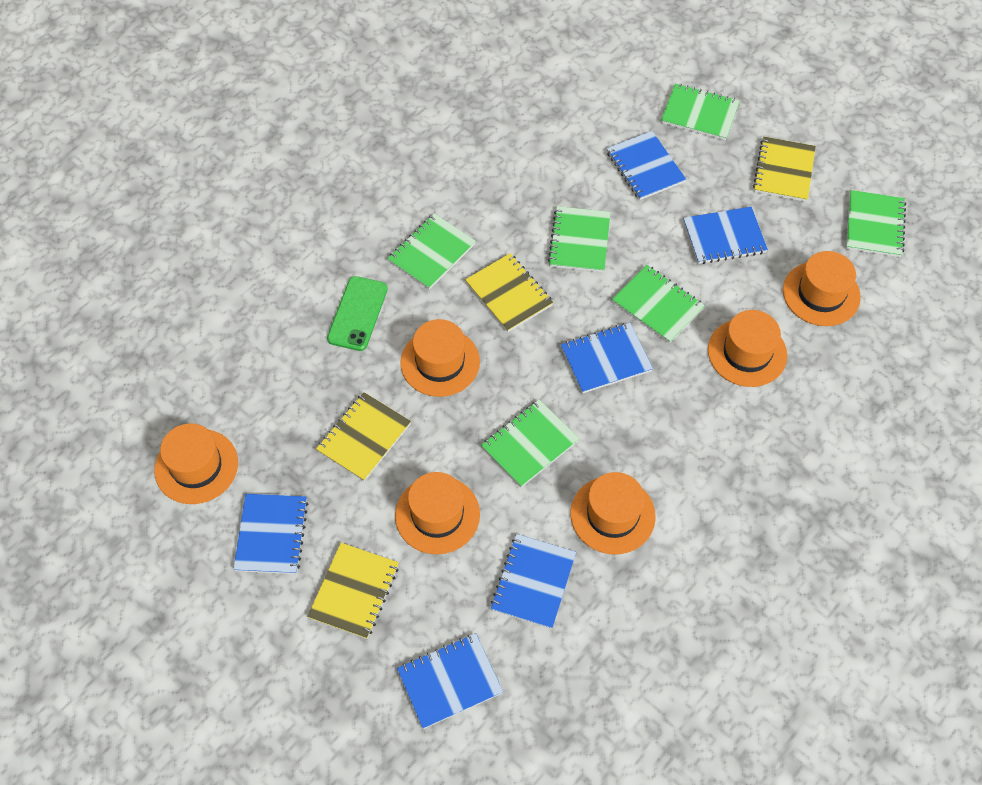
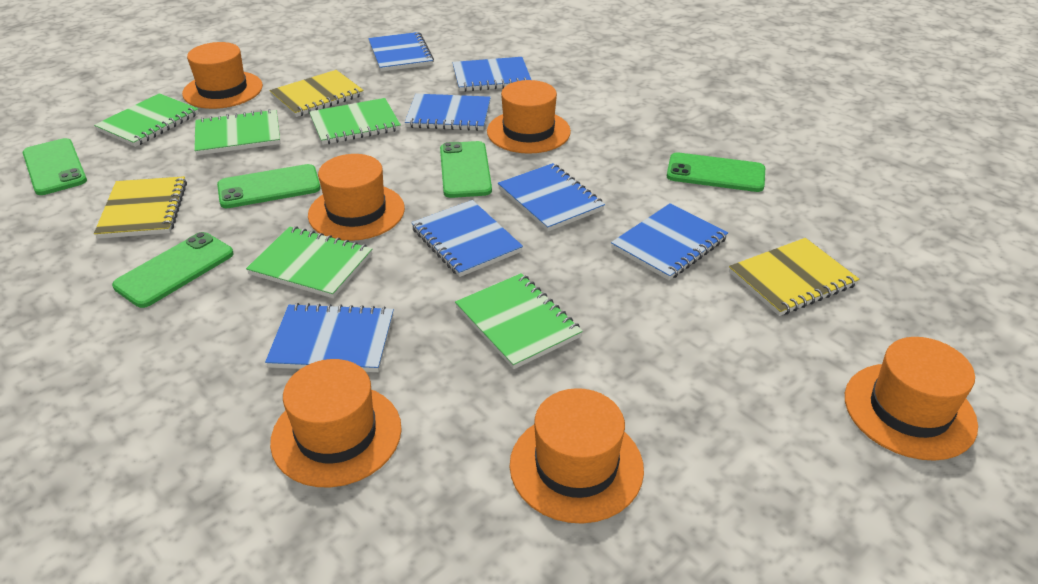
blue notebook: [233,494,308,574] [397,633,503,729] [491,534,576,629] [561,323,653,394] [607,131,686,200] [683,207,768,264] = 6 -> [265,303,394,372] [368,32,434,72] [405,94,491,131] [411,200,523,277] [452,57,532,92] [498,163,605,232] [611,203,728,280] = 7
green notebook: [387,213,476,290] [481,400,579,488] [548,206,611,272] [612,265,705,343] [661,83,740,140] [846,190,906,257] = 6 -> [94,93,199,147] [194,109,280,155] [246,227,372,298] [309,98,401,145] [455,273,583,369] = 5
green phone: [327,276,388,351] = 1 -> [23,138,87,195] [112,232,234,308] [217,164,321,208] [440,141,492,198] [667,152,765,192] = 5
yellow notebook: [307,543,399,639] [316,392,411,481] [465,253,553,332] [753,137,816,202] = 4 -> [94,176,187,239] [269,70,364,117] [729,238,859,316] = 3

